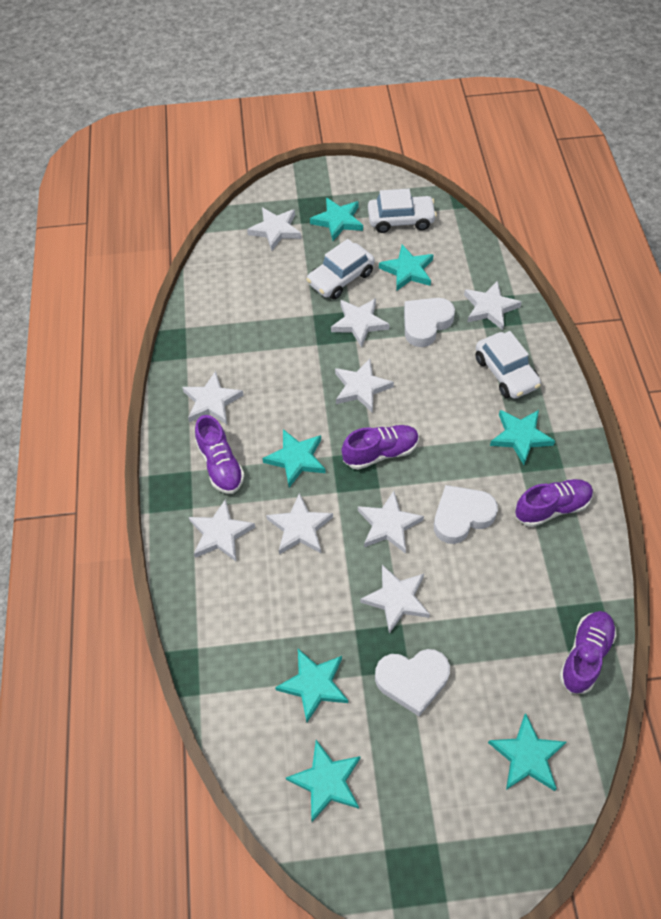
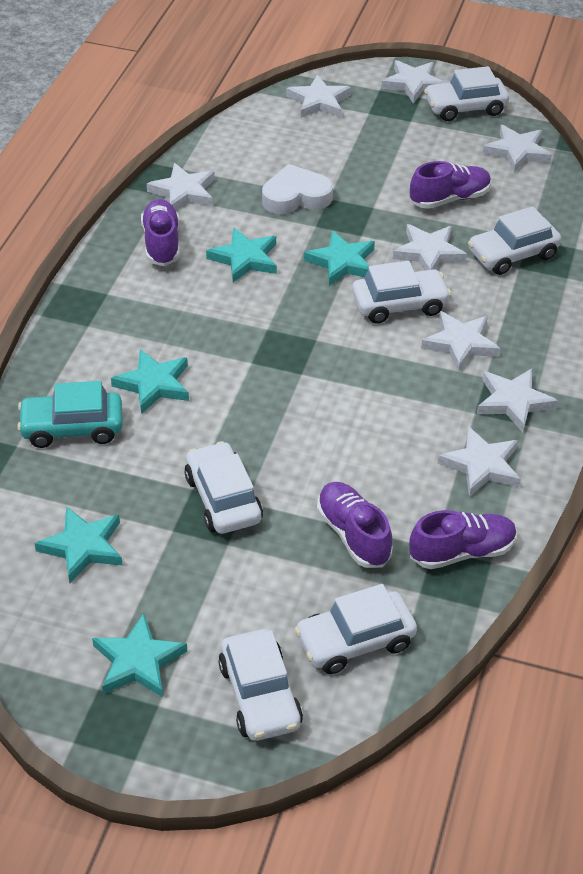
turquoise car: none = 0 -> [17,381,123,448] = 1
turquoise star: [262,429,326,487] [275,649,348,722] [286,740,360,822] [310,197,363,241] [379,245,434,291] [488,713,566,791] [490,410,555,465] = 7 -> [34,506,122,583] [92,613,187,698] [111,349,189,414] [206,228,277,283] [304,231,375,286] = 5
white car: [306,239,374,299] [368,189,437,233] [475,331,541,399] = 3 -> [184,441,263,534] [218,629,303,741] [295,584,417,674] [352,261,451,324] [424,66,509,121] [468,206,562,275] = 6
white heart: [375,649,450,716] [404,298,455,347] [434,485,498,544] = 3 -> [262,164,333,214] = 1
white star: [182,371,244,424] [189,499,255,561] [247,207,301,251] [266,493,333,555] [331,298,390,347] [335,359,394,413] [358,491,424,554] [360,565,430,634] [464,280,522,330] = 9 -> [147,163,215,210] [286,74,351,118] [381,60,445,104] [393,224,467,270] [421,311,501,372] [438,426,521,497] [477,368,558,432] [483,125,552,172] = 8

